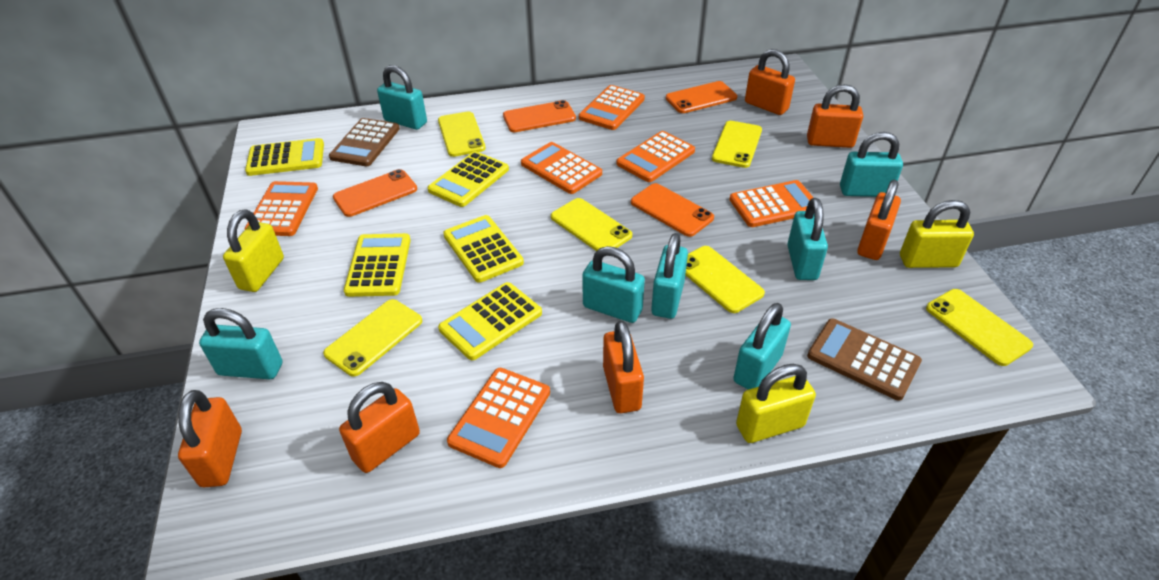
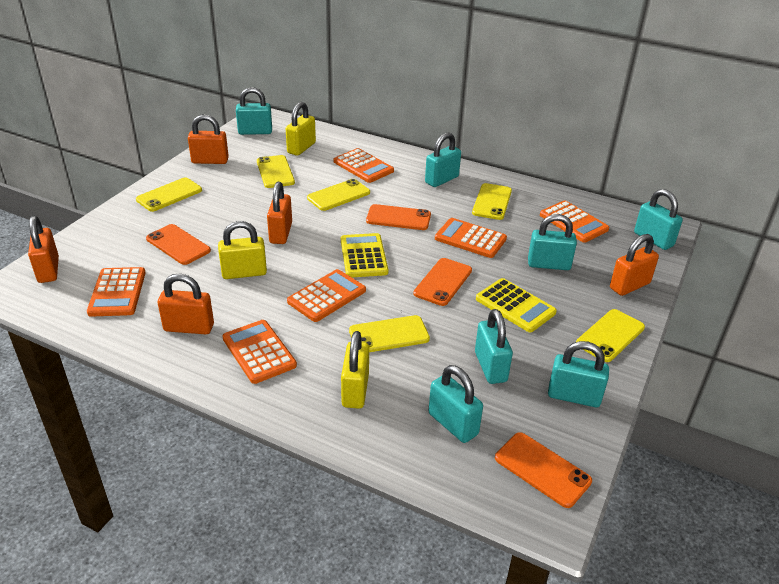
brown calculator: [329,118,400,166] [807,318,922,401] = 2 -> none = 0
orange padlock: [178,390,242,487] [339,382,420,473] [603,320,644,413] [745,49,795,115] [807,84,863,148] [857,180,901,260] = 6 -> [28,216,59,283] [158,273,214,334] [188,114,229,164] [267,182,292,244] [610,234,659,296] = 5
yellow calculator: [245,138,324,176] [344,233,411,297] [427,151,509,207] [438,282,542,360] [443,215,524,283] = 5 -> [341,233,388,277] [476,278,557,332] = 2

